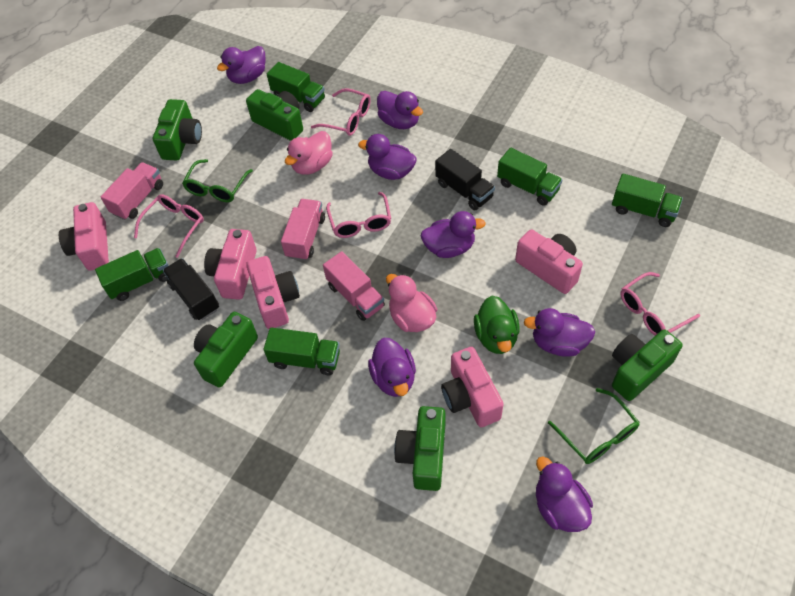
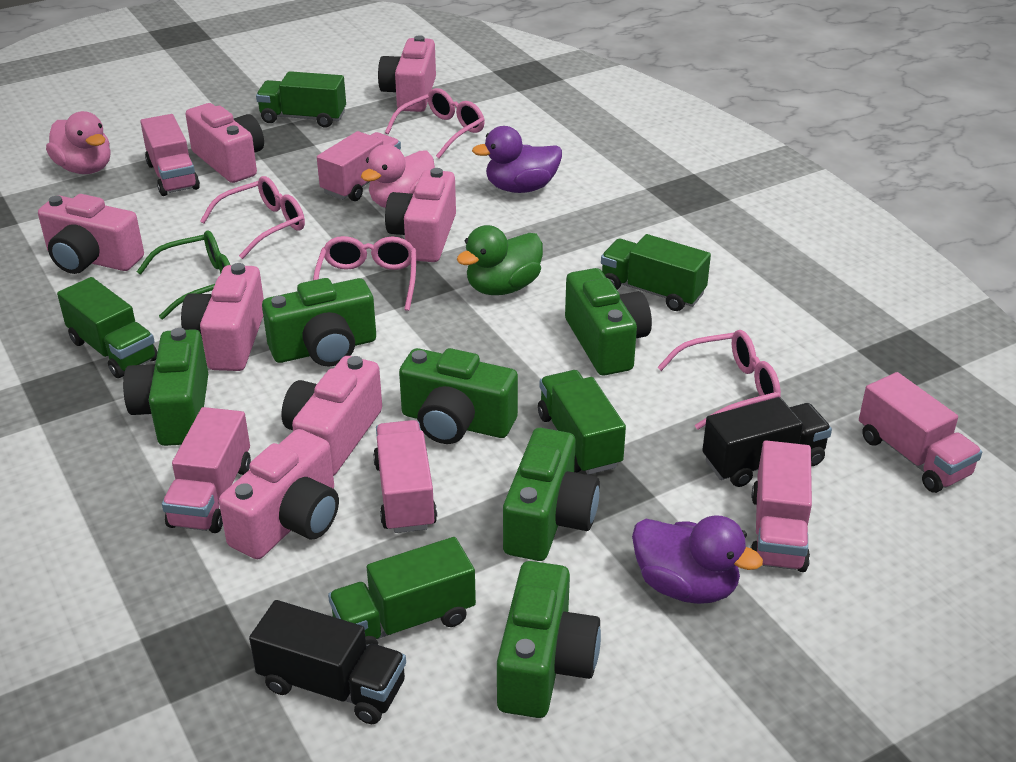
green camera: [153,99,202,161] [194,312,258,388] [246,89,303,141] [394,406,445,491] [612,330,683,401] = 5 -> [123,328,208,446] [262,278,376,366] [399,348,518,444] [497,561,601,718] [503,428,600,561] [565,268,652,375] = 6
green glasses: [182,159,253,202] [548,388,640,464] = 2 -> [137,230,230,319] = 1
pink camera: [59,202,109,271] [204,229,257,300] [246,256,300,329] [441,347,504,427] [515,230,583,294] = 5 -> [38,194,144,274] [181,263,264,371] [185,103,264,183] [219,429,339,559] [281,356,382,476] [378,35,436,112] [385,168,456,262] = 7
pink truck: [101,162,163,220] [281,199,325,261] [323,251,385,321] = 3 -> [140,114,200,196] [162,407,251,533] [317,131,401,201] [373,420,437,533] [750,440,812,572] [859,372,982,493] = 6
purple duck: [217,46,266,84] [358,134,417,180] [368,338,416,397] [377,91,423,129] [421,211,486,258] [524,308,595,357] [536,457,593,532] = 7 -> [472,126,562,193] [632,515,763,604] = 2

